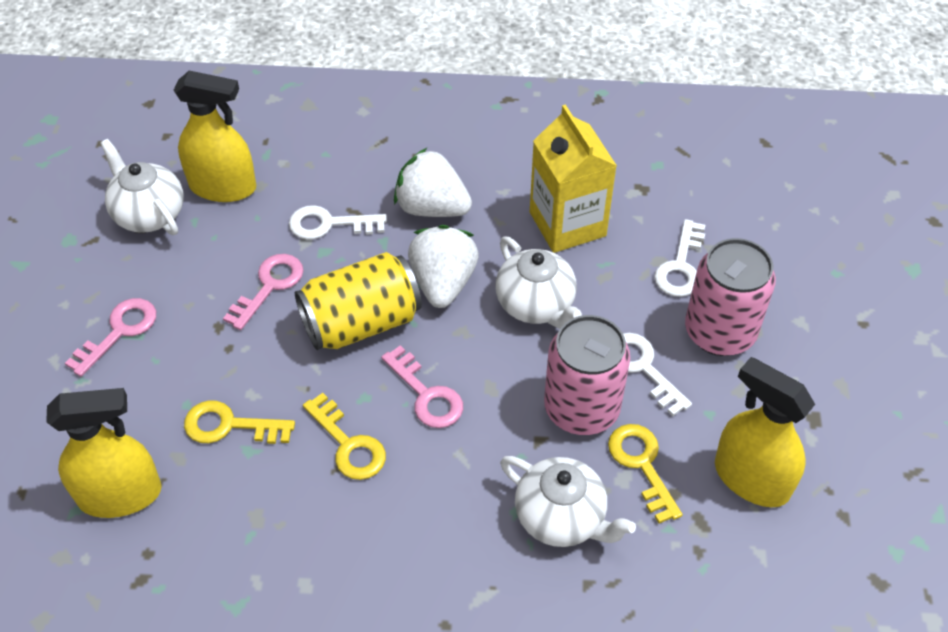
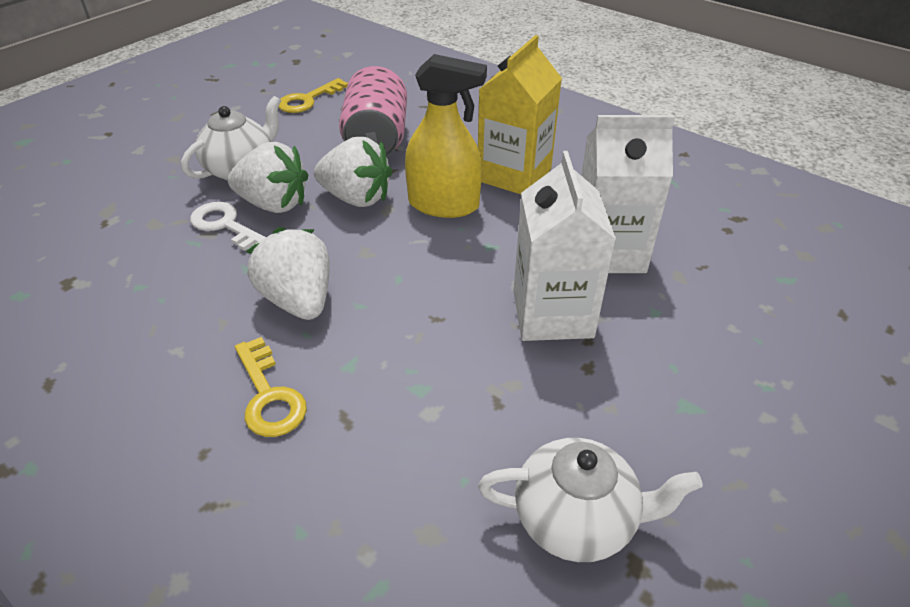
pink can: [544,315,630,435] [685,238,776,356] = 2 -> [339,66,407,157] = 1
pink key: [65,298,156,377] [223,254,304,330] [381,345,463,428] = 3 -> none = 0
white carton: none = 0 -> [513,151,616,341] [581,115,675,273] = 2
white key: [289,205,387,240] [623,333,692,416] [654,219,705,297] = 3 -> [190,202,266,251] = 1
white strawberry: [394,148,472,217] [408,225,479,308] = 2 -> [228,142,308,213] [247,227,330,320] [314,137,392,207] = 3
white teapot: [100,139,184,235] [496,237,582,329] [500,456,636,547] = 3 -> [181,96,281,180] [478,438,703,562] = 2
yellow can: [295,252,422,350] = 1 -> none = 0
yellow key: [184,400,295,444] [303,393,386,480] [608,424,682,523] = 3 -> [235,337,307,437] [279,78,348,113] = 2
yellow spray bottle: [46,388,162,518] [173,71,256,202] [715,357,815,507] = 3 -> [405,54,487,218] = 1

